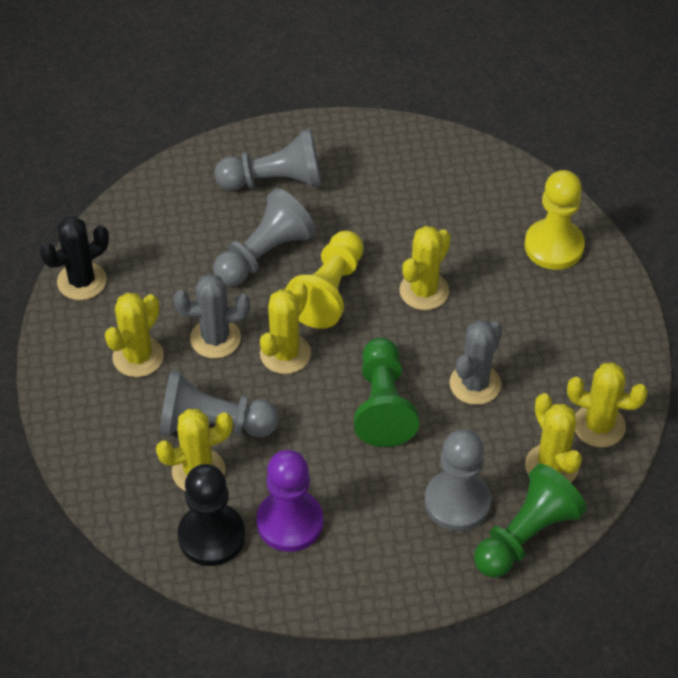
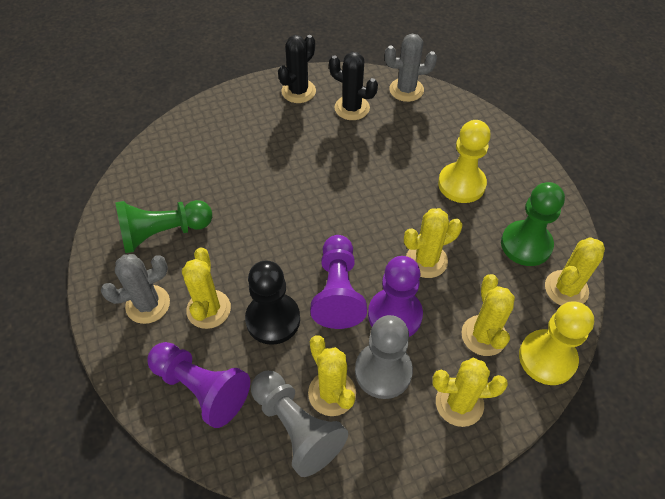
black cactus: [40,216,109,300] = 1 -> [278,35,316,103] [329,52,378,120] = 2
grey pawn: [159,370,279,437] [213,188,316,286] [215,129,322,191] [425,429,491,531] = 4 -> [251,371,348,477] [355,315,413,399] = 2
purple pawn: [257,450,323,552] = 1 -> [147,342,250,428] [311,235,367,329] [368,256,423,337] = 3

